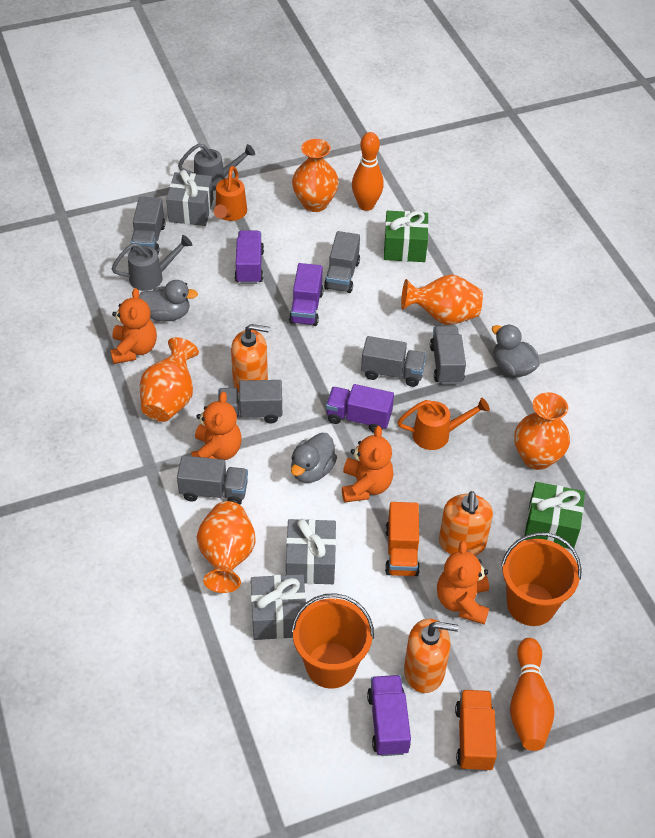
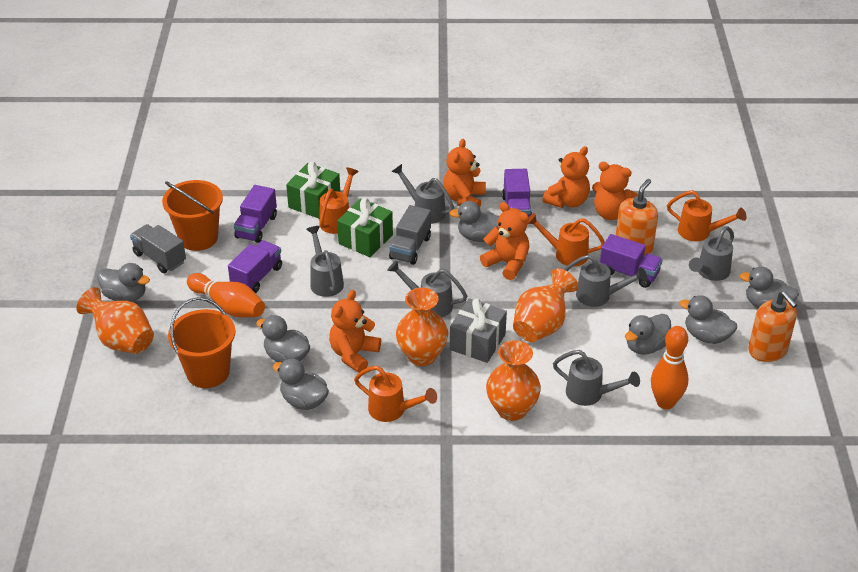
grey duck: [139,280,198,321] [291,433,337,483] [492,324,540,377] = 3 -> [97,263,150,302] [256,315,310,362] [272,359,329,410] [449,201,499,242] [625,314,671,355] [679,295,737,344] [739,266,799,308] = 7
grey gift: [166,170,213,226] [251,574,306,640] [286,519,336,584] = 3 -> [450,298,507,363] = 1
grey truck: [131,197,165,254] [177,456,248,505] [218,380,282,423] [324,231,360,293] [361,336,426,387] [430,326,466,384] = 6 -> [130,224,186,273] [389,205,431,265] = 2
grey watering can: [111,235,192,291] [178,143,255,191] = 2 -> [306,226,344,297] [387,260,467,317] [391,164,454,224] [553,350,640,406] [564,255,647,307] [689,226,734,281] = 6
orange soap dispenser: [231,324,269,392] [404,619,458,693] [439,491,493,556] = 3 -> [616,179,658,256] [748,291,797,362] = 2
orange teddy bear: [110,288,157,364] [191,392,242,460] [342,426,394,503] [437,541,489,624] = 4 -> [329,290,381,373] [443,139,486,207] [480,202,529,280] [543,146,590,208] [592,162,638,220] = 5
orange truck: [385,502,420,576] [455,690,497,771] = 2 -> none = 0
orange vase: [140,337,199,422] [197,501,256,593] [292,139,339,212] [401,274,483,325] [514,392,570,470] = 5 -> [76,287,154,354] [396,288,448,366] [486,340,541,421] [513,268,578,342] = 4
orange watering can: [214,166,247,221] [397,398,490,450] = 2 -> [319,167,359,234] [354,366,437,422] [527,213,605,266] [667,190,746,241] = 4

